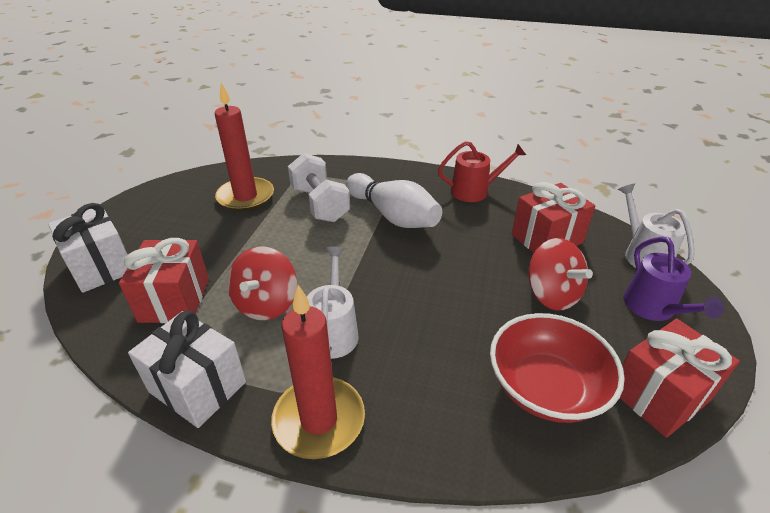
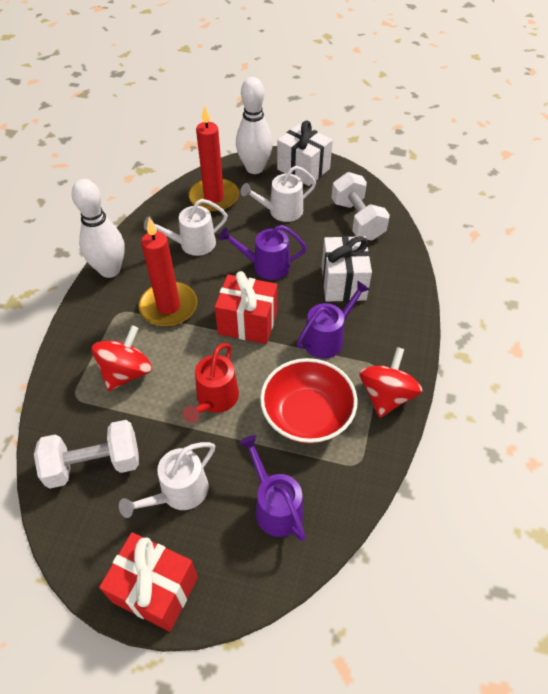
purple watering can: [623,237,724,321] = 1 -> [219,225,307,280] [239,435,306,541] [297,281,370,358] = 3
red gift: [119,238,209,323] [512,182,596,253] [620,319,740,438] = 3 -> [99,532,198,632] [215,271,277,344] = 2
white bowling pin: [346,173,442,228] = 1 -> [72,179,125,278] [236,77,273,174] = 2
white dumbbell: [288,153,350,222] = 1 -> [34,420,139,488] [332,172,390,241] = 2
white watering can: [307,246,359,359] [618,184,694,268] = 2 -> [119,442,215,518] [144,199,227,256] [241,166,316,222] = 3

